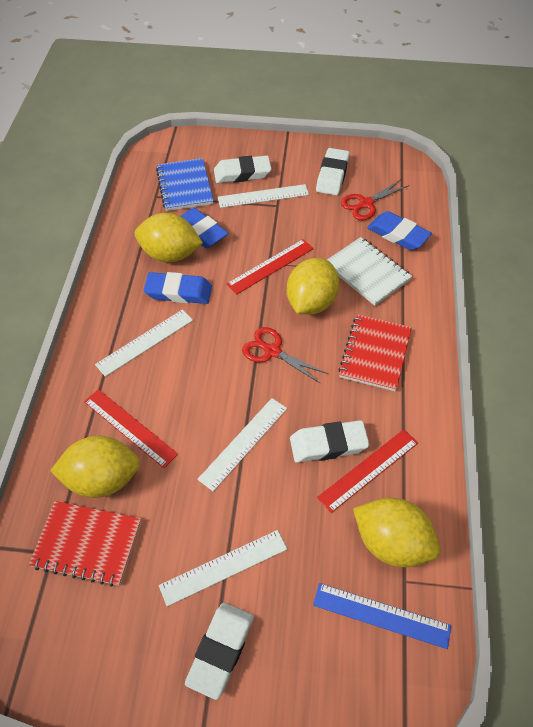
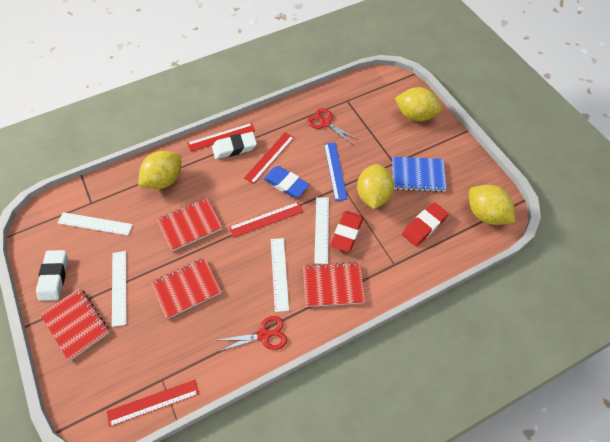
blue eraser: [144,272,212,304] [181,208,228,248] [367,211,432,250] = 3 -> [264,166,309,198] = 1
red eraser: none = 0 -> [331,211,364,252] [402,202,448,246] = 2
red notebook: [29,501,141,586] [338,314,412,391] = 2 -> [40,288,110,361] [151,258,221,319] [157,198,222,252] [303,262,365,307] = 4
red ruler: [84,389,178,468] [226,239,314,295] [317,429,418,513] = 3 -> [107,380,199,427] [187,123,255,152] [229,202,303,238] [244,133,294,184] = 4
white eraser: [185,603,254,700] [214,156,271,183] [290,420,369,463] [316,148,350,195] = 4 -> [36,250,68,301] [212,132,257,159] = 2
white notebook: [327,237,412,306] = 1 -> none = 0

